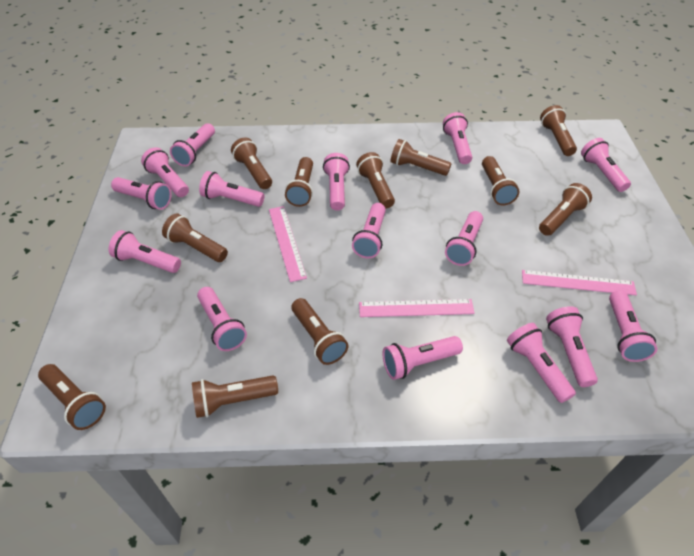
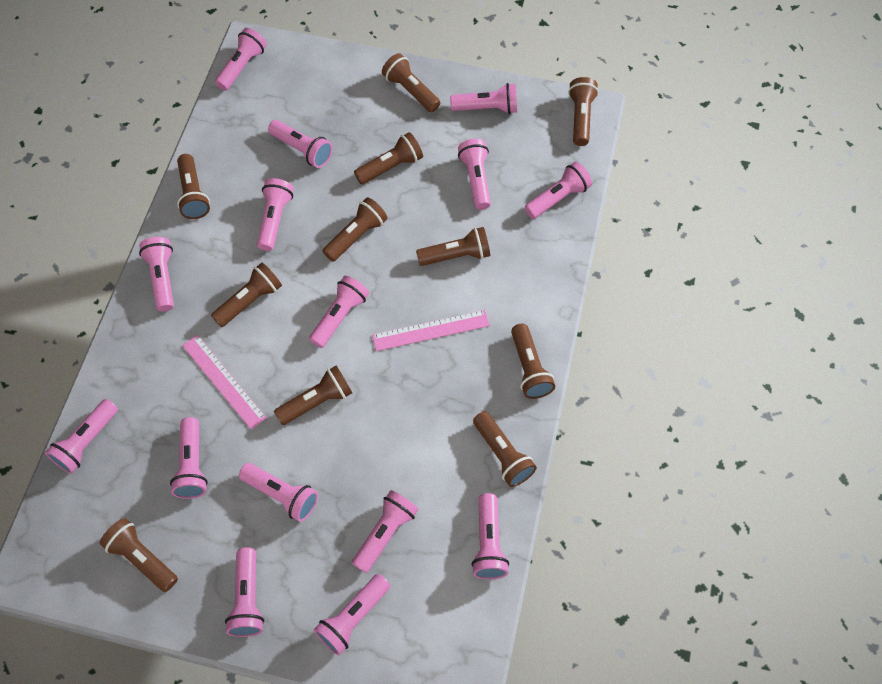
pink ruler: [269,206,307,282] [359,299,475,317] [522,270,637,295] = 3 -> [182,335,267,430] [372,310,490,351] = 2

